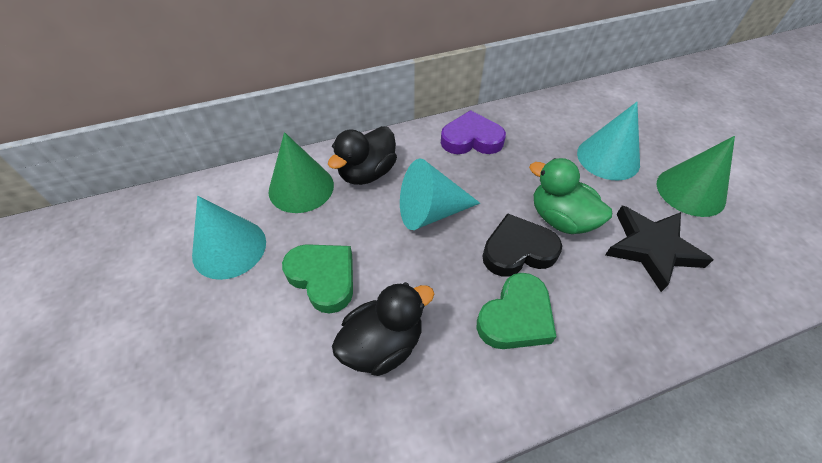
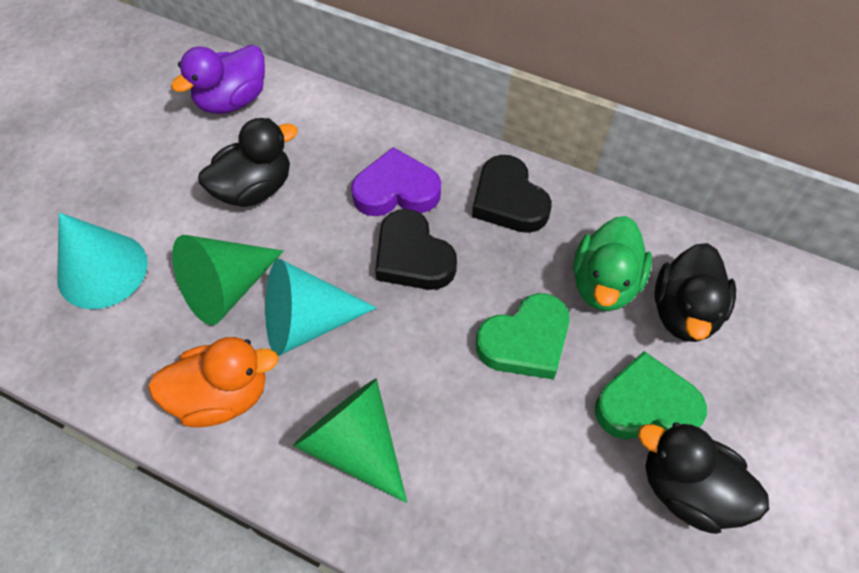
black duck: [328,126,397,185] [332,282,434,376] = 2 -> [198,118,298,207] [638,422,769,534] [654,243,736,342] = 3
black heart: [482,213,562,276] = 1 -> [375,209,457,290] [472,155,552,233] = 2
black star: [605,206,713,292] = 1 -> none = 0
orange duck: none = 0 -> [148,337,279,428] = 1
purple duck: none = 0 -> [171,45,265,114] = 1
turquoise cone: [192,196,266,280] [400,159,480,230] [577,102,640,181] = 3 -> [57,212,148,309] [265,259,377,356] = 2

